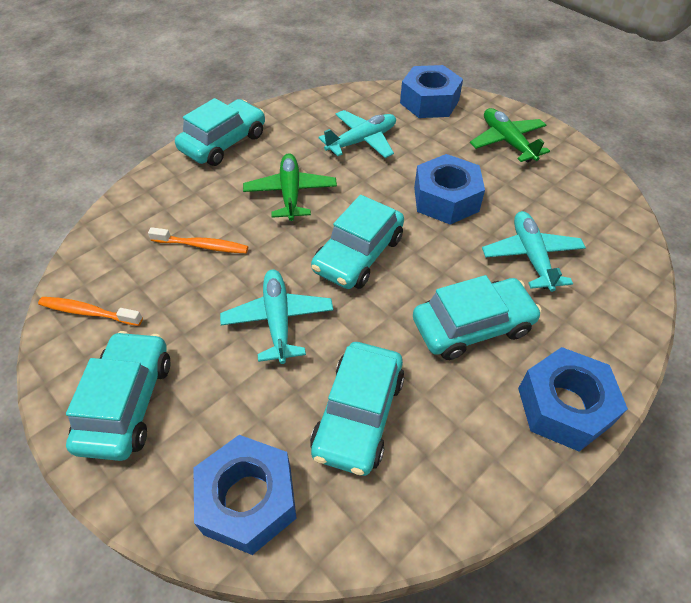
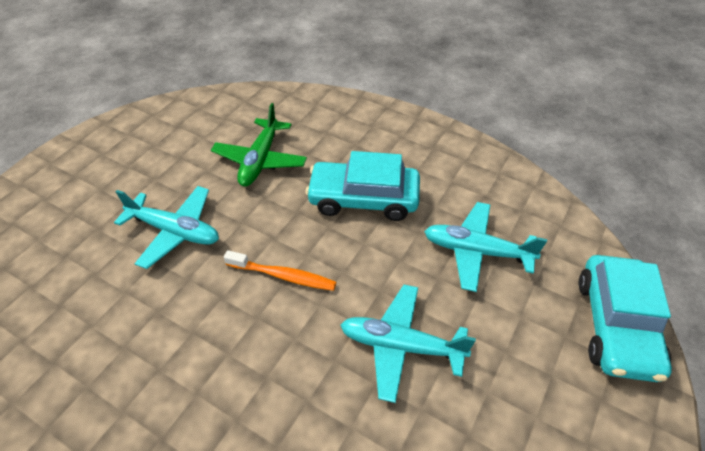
blue nut: [194,435,297,555] [400,65,463,118] [414,154,485,225] [518,347,628,452] = 4 -> none = 0
green plane: [243,153,337,221] [470,108,550,162] = 2 -> [211,103,307,187] = 1
orange toothbrush: [38,297,143,326] [148,227,248,253] = 2 -> [224,250,336,291] = 1
turquoise car: [66,331,170,461] [175,98,265,166] [310,342,404,476] [311,195,404,289] [413,275,542,360] = 5 -> [306,151,420,221] [579,255,672,382] = 2

